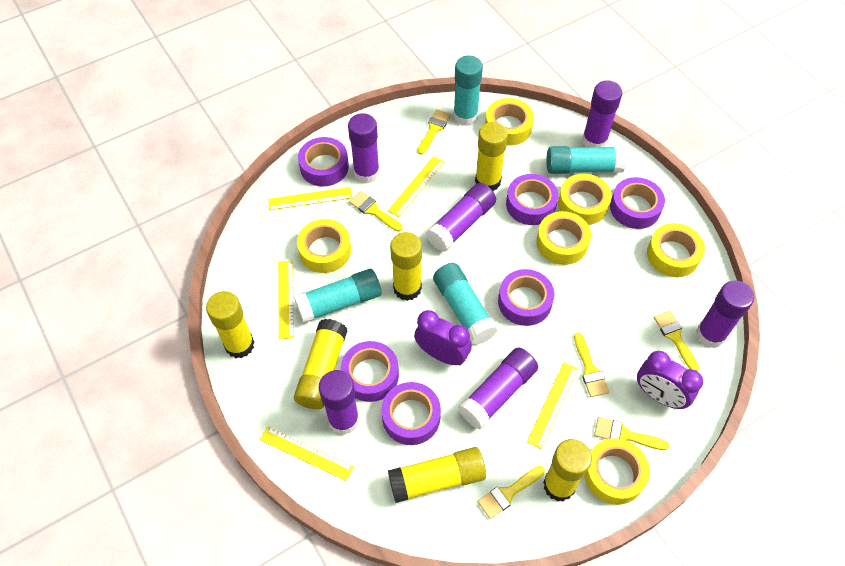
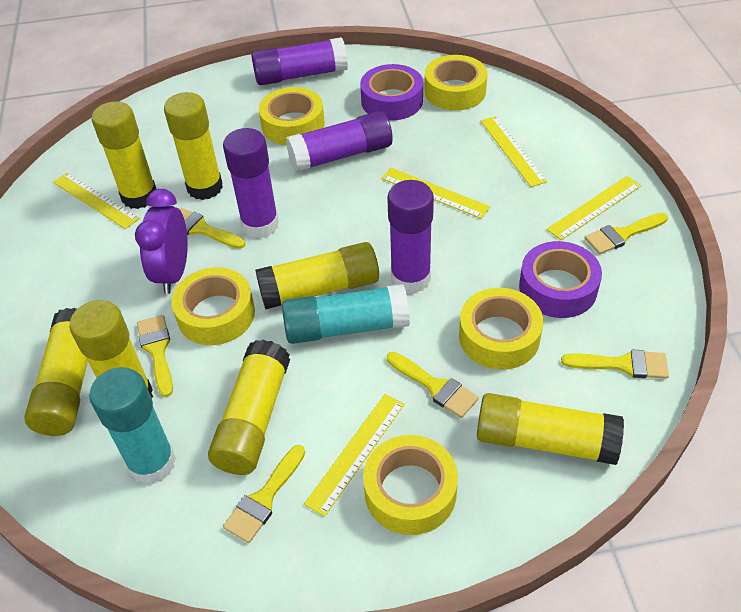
purple clock: [414,310,472,365] [637,351,703,409] = 2 -> [135,189,188,294] = 1
purple glue stick: [319,370,359,435] [348,113,380,184] [426,183,496,252] [458,348,538,429] [582,80,622,147] [696,281,754,348] = 6 -> [223,128,279,238] [251,37,348,85] [286,111,393,172] [387,180,434,294] = 4
purple tape: [298,137,349,187] [341,341,399,402] [381,382,441,445] [498,269,554,326] [506,174,559,225] [610,177,665,229] = 6 -> [360,64,423,121] [519,241,602,318] = 2
turquoise glue stick: [294,269,381,323] [433,263,498,345] [453,55,483,126] [546,146,626,174] = 4 -> [89,367,176,485] [282,284,410,344] = 2
yellow glue stick: [206,291,255,358] [294,319,347,409] [388,447,486,503] [390,232,422,301] [475,122,508,191] [543,439,592,502] = 6 -> [24,308,88,436] [69,300,153,397] [92,101,156,209] [164,92,223,200] [208,340,290,475] [255,242,379,309] [477,393,624,465] = 7
yellow tape: [297,219,351,273] [485,98,534,146] [536,211,591,265] [558,174,612,225] [584,438,650,505] [647,223,705,277] = 6 -> [171,267,255,345] [259,87,325,145] [363,435,458,535] [425,55,487,111] [459,288,543,370] = 5

